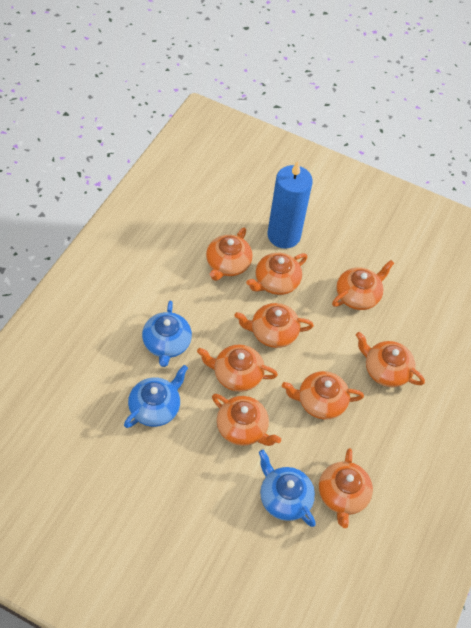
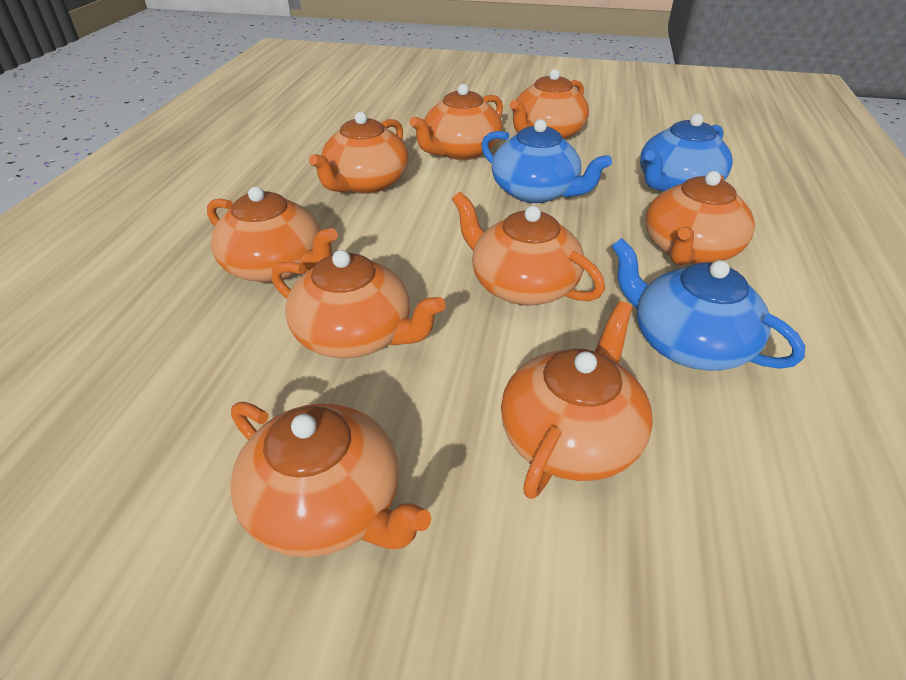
blue candle: [267,161,313,249] = 1 -> none = 0

